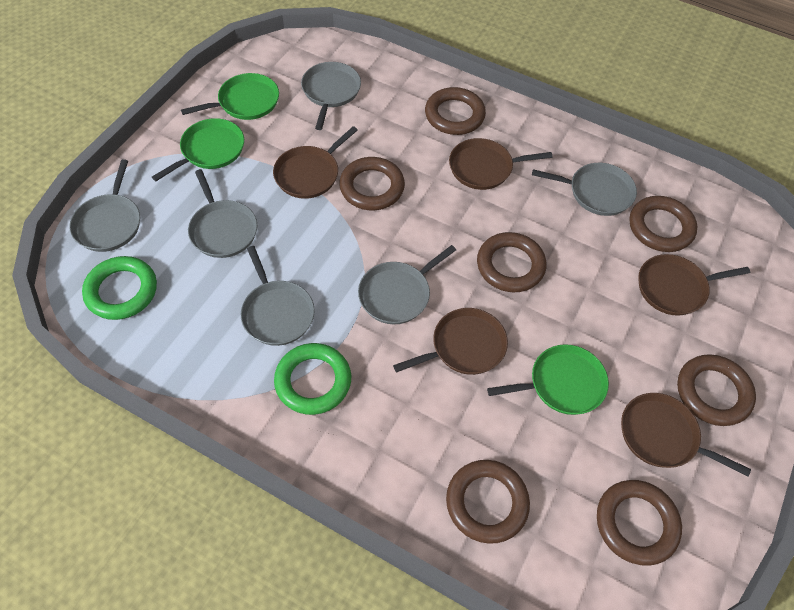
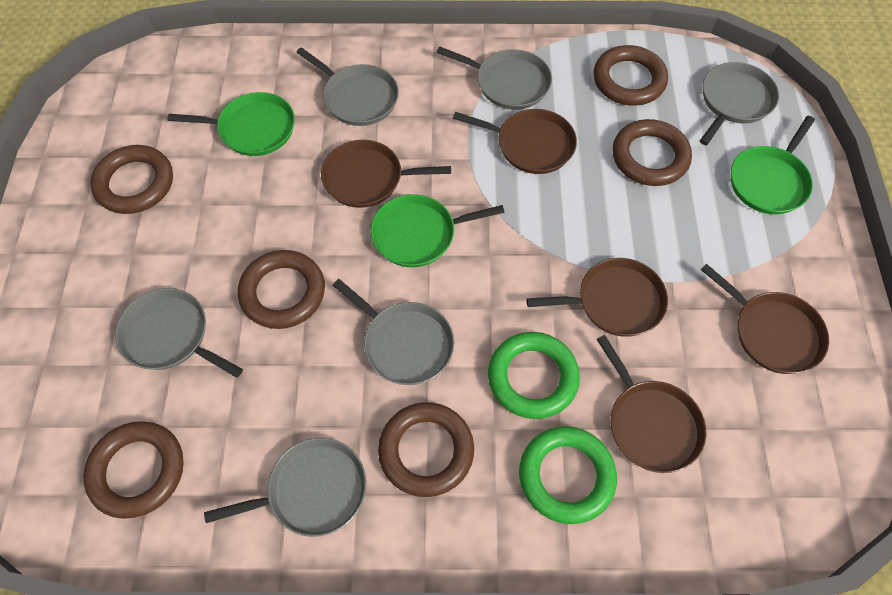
brown ring: [339,157,405,210] [425,87,486,135] [446,460,530,544] [477,232,546,292] [597,480,682,566] [629,196,697,252] [677,354,756,426] = 7 -> [83,421,184,519] [90,145,173,214] [238,250,325,329] [378,402,474,497] [593,45,668,106] [612,119,692,186] = 6

